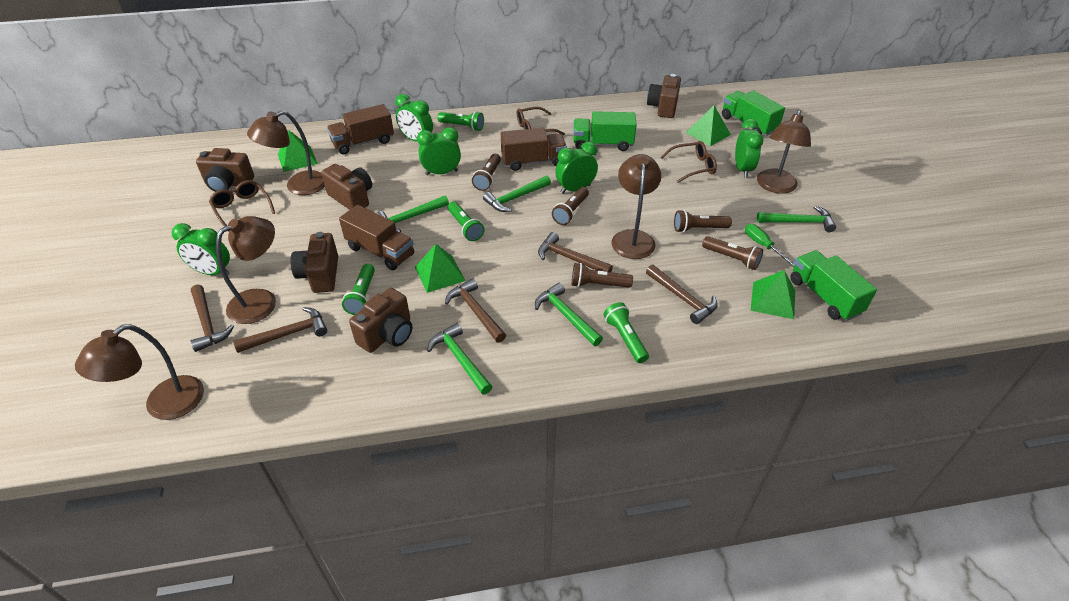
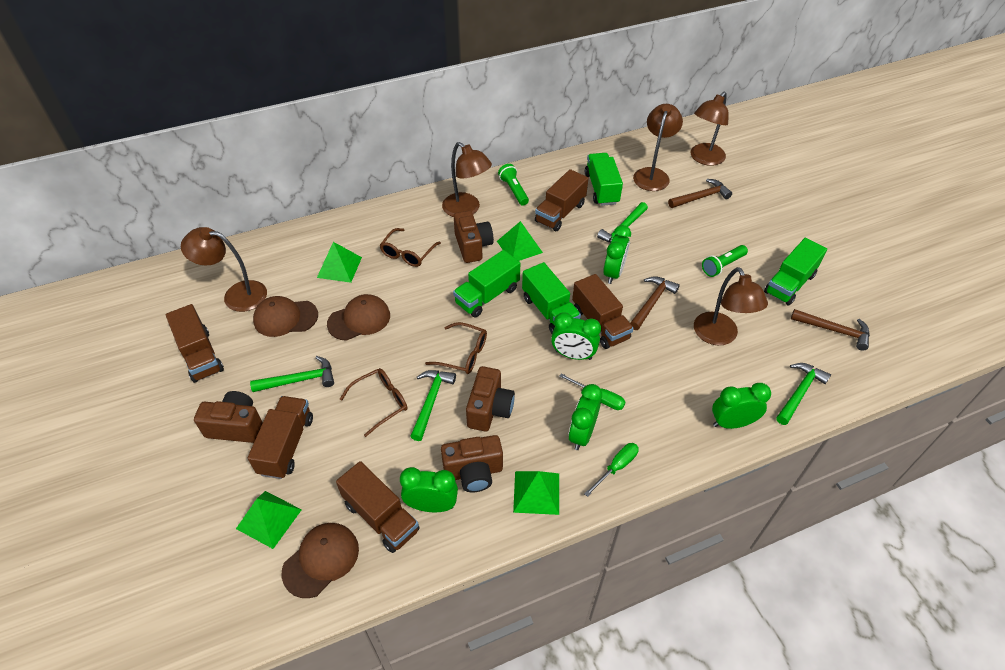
brown camera: [196,148,254,192] [290,232,338,293] [321,164,372,210] [349,288,412,353] [647,74,681,118] = 5 -> [194,391,263,443] [441,435,503,492] [454,211,494,263] [466,366,515,431] = 4
brown cap: none = 0 -> [253,296,318,337] [282,523,359,598] [327,294,390,341] = 3
brown flashlight: [472,154,501,191] [552,187,589,225] [572,263,633,288] [674,210,732,233] [702,236,763,270] = 5 -> none = 0
brown hammer: [191,285,234,352] [233,307,327,353] [445,278,506,343] [538,232,613,272] [646,265,718,324] = 5 -> [630,276,680,330] [668,179,732,208] [791,309,870,351] = 3
brown truck: [327,104,394,154] [339,205,414,270] [501,128,567,171] = 3 -> [166,304,224,383] [248,396,313,479] [336,461,420,553] [535,169,589,231] [572,274,634,349] = 5
green flashlight: [342,264,375,315] [437,111,484,131] [448,201,485,241] [603,302,649,363] = 4 -> [498,164,529,206] [702,245,748,277] = 2
green hammer: [377,196,449,232] [427,323,493,395] [483,176,551,212] [535,283,603,346] [757,206,836,232] = 5 -> [250,356,334,392] [410,370,456,441] [597,202,648,243] [776,363,831,425] = 4
green screwdriver: [745,224,795,267] = 1 -> [559,373,626,410] [584,443,639,497] = 2
green truck: [573,111,637,151] [722,90,785,136] [790,250,877,321] = 3 -> [453,250,520,317] [522,262,581,334] [585,153,623,206] [764,238,827,305] = 4

